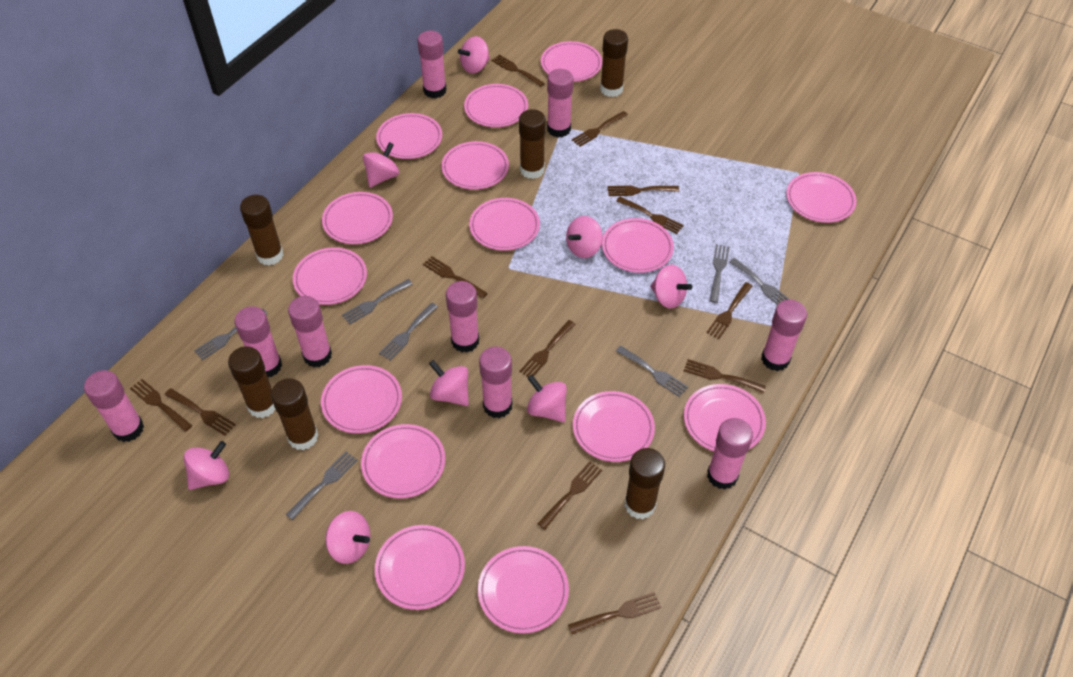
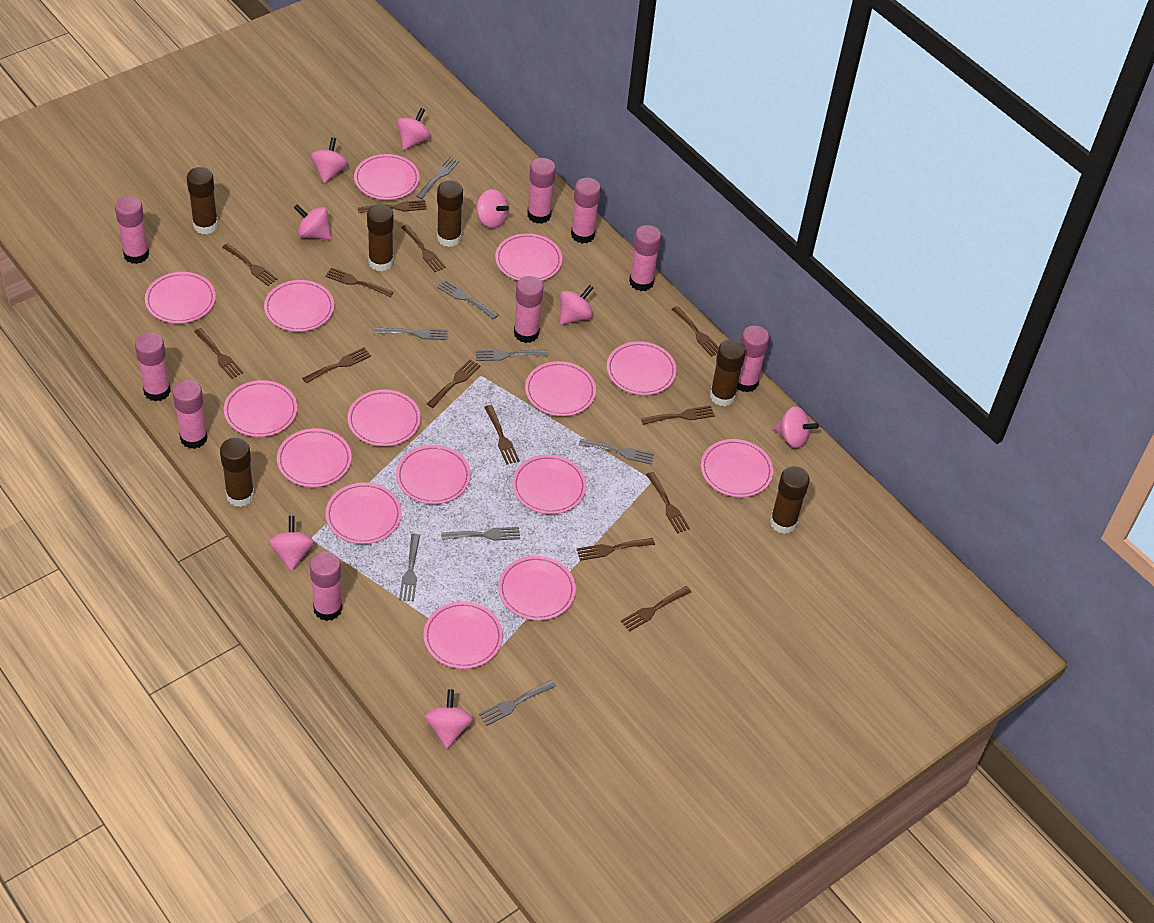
brown fork: [130,379,192,432] [165,388,236,436] [423,256,488,299] [491,55,545,87] [519,320,575,377] [537,462,602,530] [568,592,662,635] [572,111,628,147] [608,185,679,196] [616,197,684,234] [684,359,766,393] [706,282,752,339] = 12 -> [194,328,243,379] [222,243,278,286] [302,347,371,383] [325,268,393,297] [358,200,427,213] [401,224,446,272] [427,359,481,408] [484,405,520,465] [577,538,655,561] [621,586,691,632] [641,406,715,425] [646,472,690,533] [672,306,719,357] = 13
grey fork: [194,309,268,360] [286,451,358,520] [342,279,413,325] [379,303,438,361] [616,346,688,397] [709,244,729,303] [730,258,790,305] = 7 -> [375,328,448,340] [399,534,420,601] [416,157,459,199] [437,280,499,319] [441,527,520,541] [476,349,549,361] [479,679,556,726] [579,439,654,465] = 8

